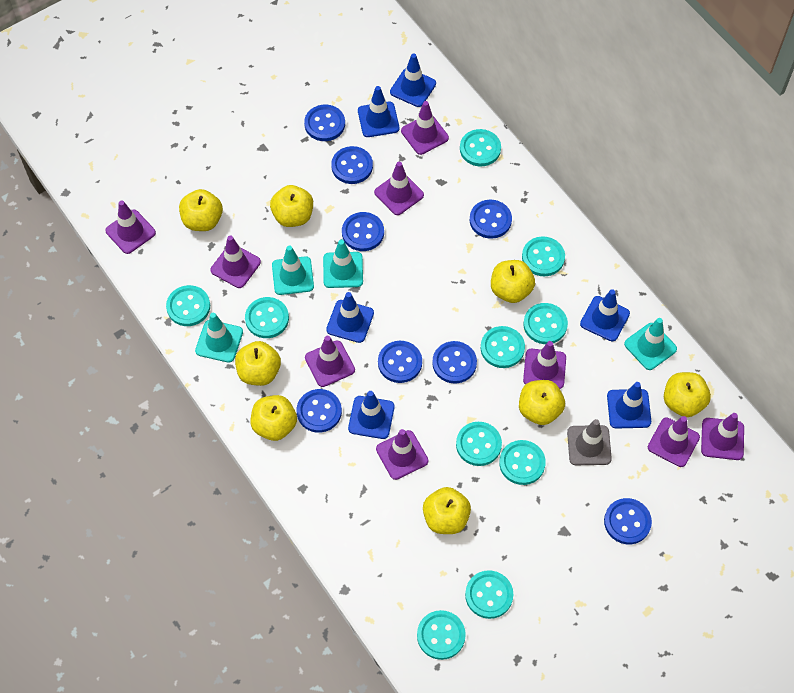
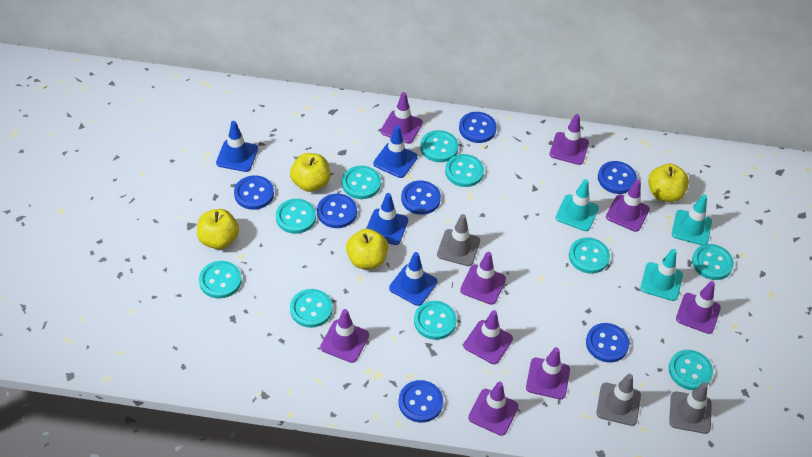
blue button: [297,389,342,433] [304,105,345,141] [331,146,373,184] [342,212,384,251] [378,341,422,383] [432,341,477,384] [470,200,512,239] [604,498,652,544] = 8 -> [234,175,274,210] [317,194,357,228] [399,380,443,423] [401,181,441,215] [459,112,497,143] [586,323,629,363] [598,161,637,194] = 7
blue traffic cone: [326,292,374,343] [348,391,395,439] [358,86,399,137] [390,53,436,107] [580,289,630,341] [607,382,651,429] = 6 -> [216,121,258,172] [366,193,408,245] [373,126,418,178] [389,252,437,306] = 4
grey traffic cone: [567,419,612,465] = 1 -> [437,214,480,266] [596,374,641,426] [669,382,712,434] = 3
turquoise traffic cone: [195,313,243,363] [272,245,314,295] [323,240,363,288] [624,318,677,370] = 4 -> [556,179,599,231] [640,249,683,301] [672,194,712,245] = 3
yellow apple: [179,189,223,231] [235,341,281,386] [250,395,297,441] [270,185,313,227] [423,487,471,534] [491,260,535,303] [519,380,565,425] [664,372,711,417] = 8 -> [197,209,239,249] [290,153,330,192] [346,229,388,269] [648,164,689,202] = 4

